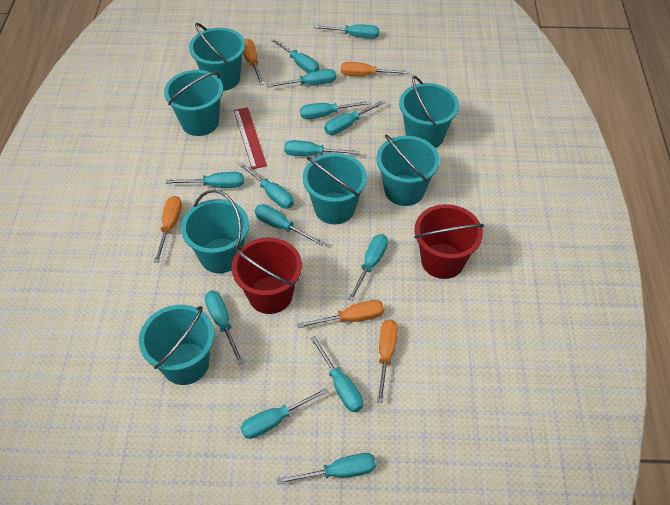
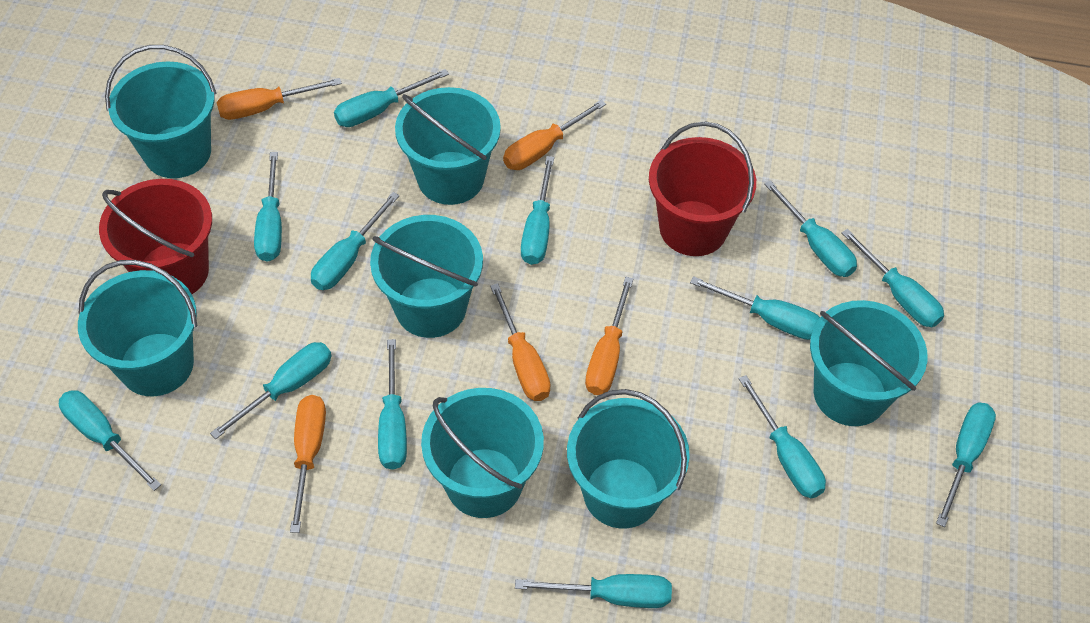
red ruler: [234,107,267,169] = 1 -> none = 0
turquoise screwdriver: [166,172,244,188] [205,291,244,364] [238,162,294,209] [240,388,329,439] [255,204,324,246] [267,69,336,87] [270,38,319,73] [277,453,376,485] [284,140,359,156] [300,101,371,119] [310,336,363,412] [314,24,379,39] [324,100,386,135] [348,234,388,301] = 14 -> [59,390,161,491] [210,342,332,439] [254,152,282,262] [311,192,400,290] [334,69,449,127] [378,339,407,470] [515,574,672,608] [521,156,554,265] [690,276,820,340] [739,375,826,498] [764,180,857,277] [841,229,944,327] [936,403,996,527] = 13

